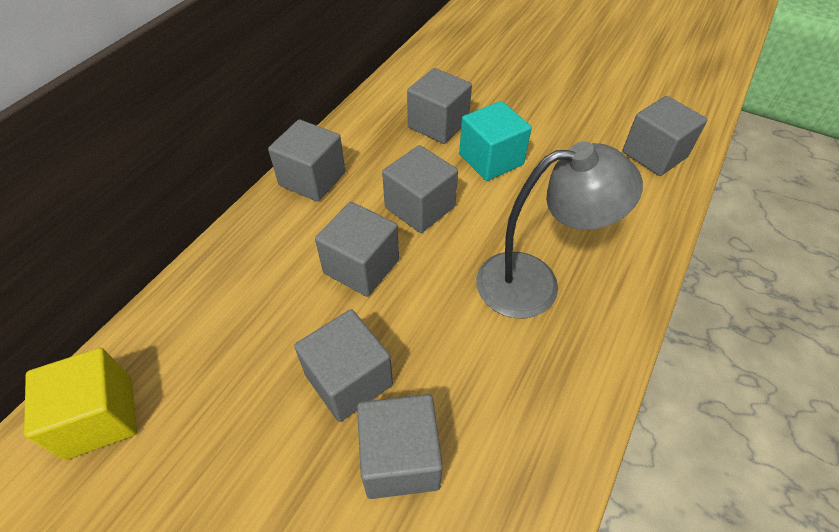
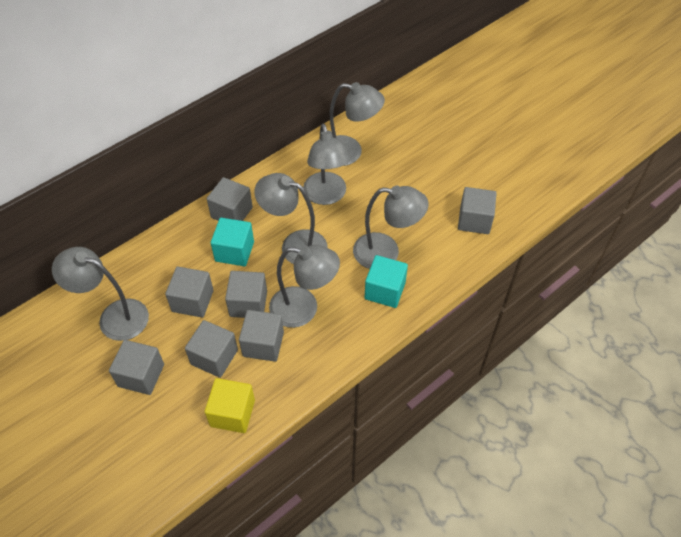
grey lamp: [476,141,643,318] = 1 -> [52,247,149,341] [254,173,328,264] [269,245,340,328] [303,124,351,205] [330,82,385,166] [353,186,429,269] = 6
turquoise cube: [459,101,532,181] = 1 -> [211,218,254,266] [365,255,408,308] = 2

